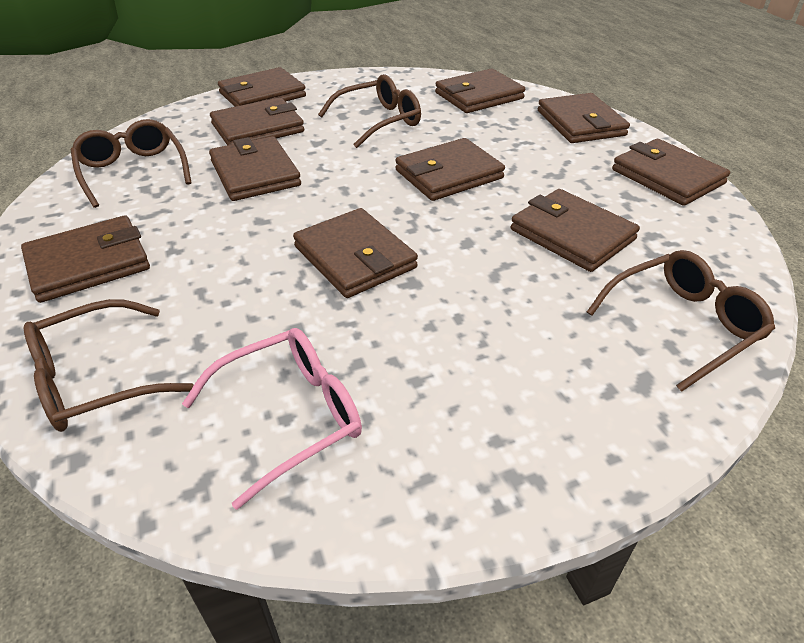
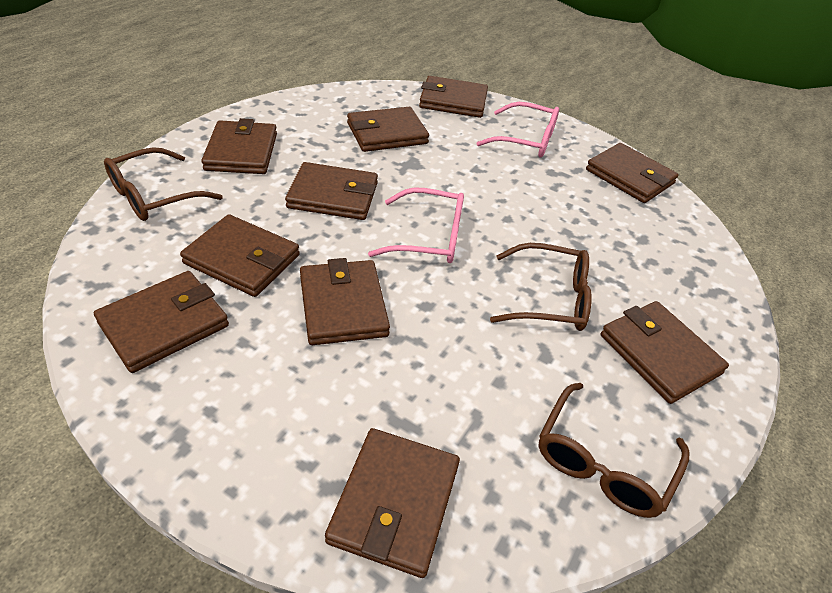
brown glasses: [24,299,194,432] [71,119,191,208] [318,74,421,148] [587,250,775,392] = 4 -> [104,147,223,221] [490,243,592,331] [538,383,689,518] = 3
pink glasses: [182,328,362,510] = 1 -> [368,187,464,263] [476,102,559,158] = 2

